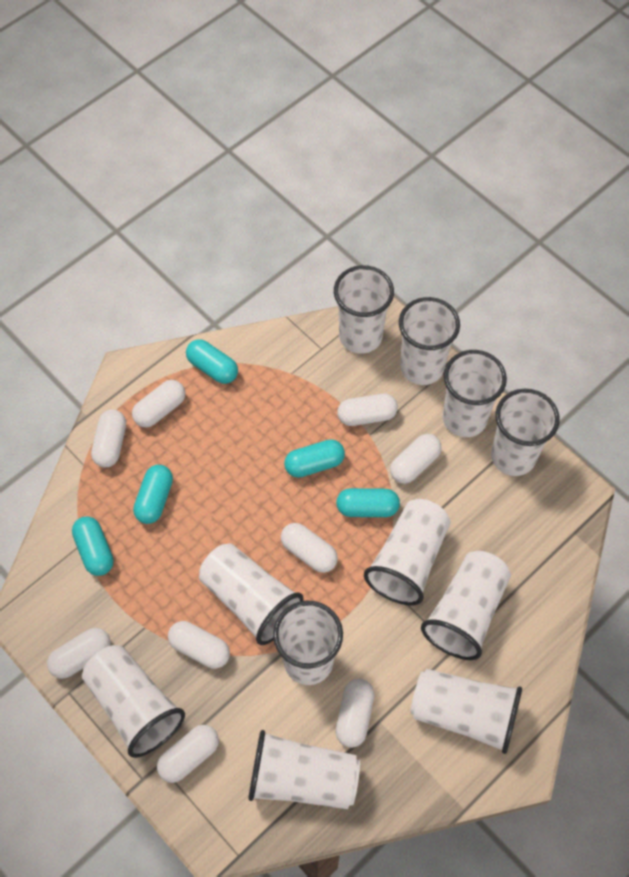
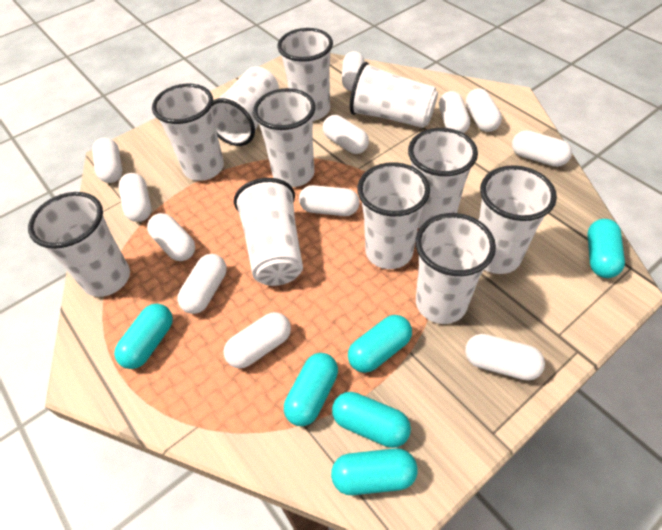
turquoise capsule: [72,516,113,576] [133,465,173,524] [186,339,238,384] [284,439,345,478] [336,488,400,517] = 5 -> [114,304,173,369] [284,353,338,426] [331,448,418,495] [332,392,411,448] [348,315,412,373] [587,219,625,278] = 6
white capsule: [47,628,111,679] [91,410,126,467] [132,380,185,428] [157,725,219,783] [168,621,230,669] [281,523,338,573] [336,679,374,748] [337,394,398,426] [390,434,442,484] = 9 -> [92,138,122,183] [119,173,152,222] [147,213,195,261] [177,254,227,314] [224,312,291,369] [299,185,359,216] [323,115,369,154] [342,51,365,91] [439,91,470,133] [465,334,545,381] [466,88,502,132] [512,130,572,167] = 12

